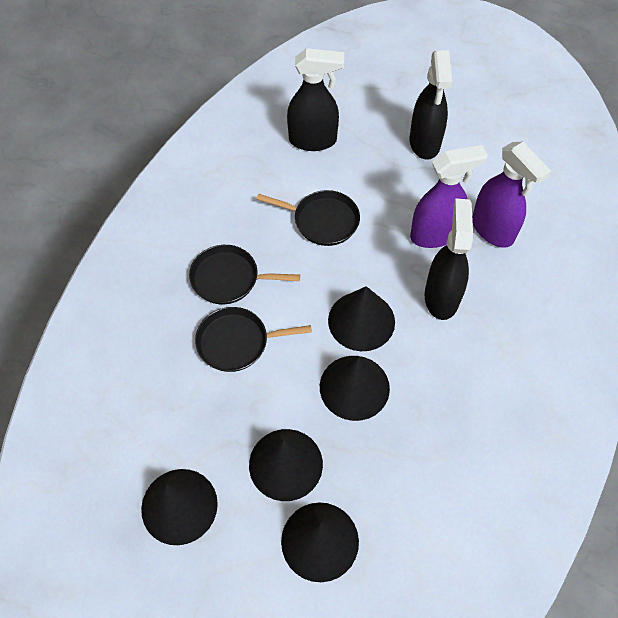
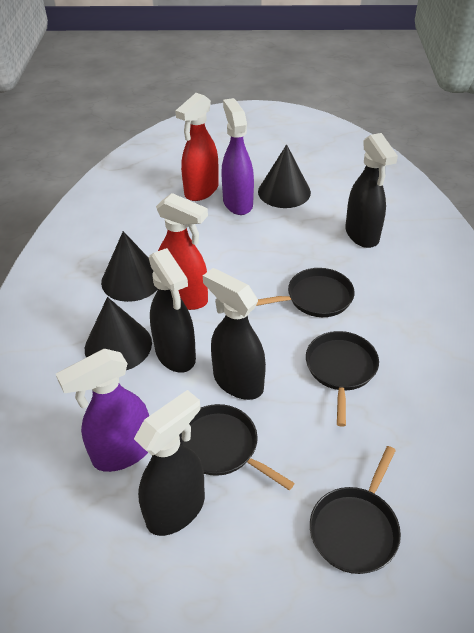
black cone: [141,469,218,545] [249,429,323,501] [281,502,359,582] [320,356,390,421] [328,286,395,351] = 5 -> [85,297,152,370] [101,231,158,302] [258,144,311,208] = 3
black pan: [189,245,300,304] [195,307,312,372] [257,190,360,246] = 3 -> [179,404,295,490] [256,268,355,317] [306,331,379,427] [310,446,401,574] = 4
black spray bottle: [287,48,344,151] [410,51,452,160] [425,198,473,320] = 3 -> [134,390,205,536] [149,248,196,373] [203,268,266,400] [345,133,398,248] = 4
red spray bottle: none = 0 -> [156,193,208,310] [175,93,219,201] = 2

